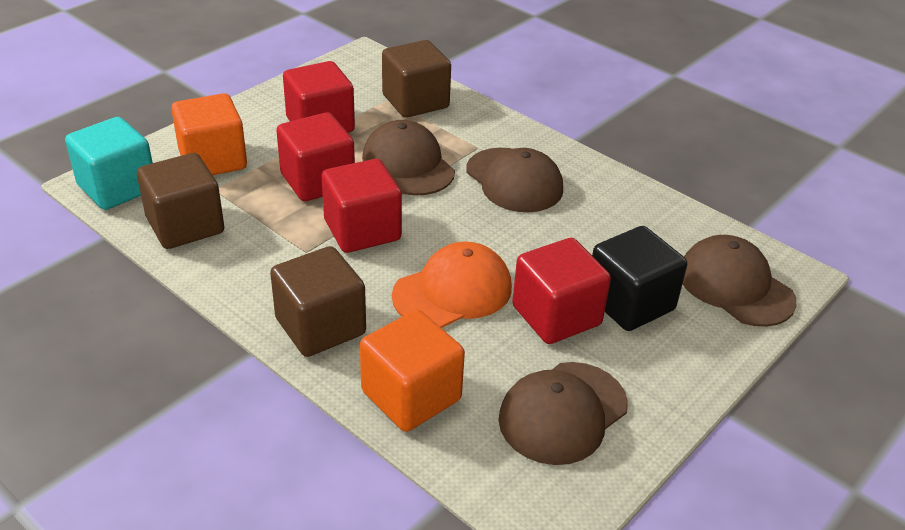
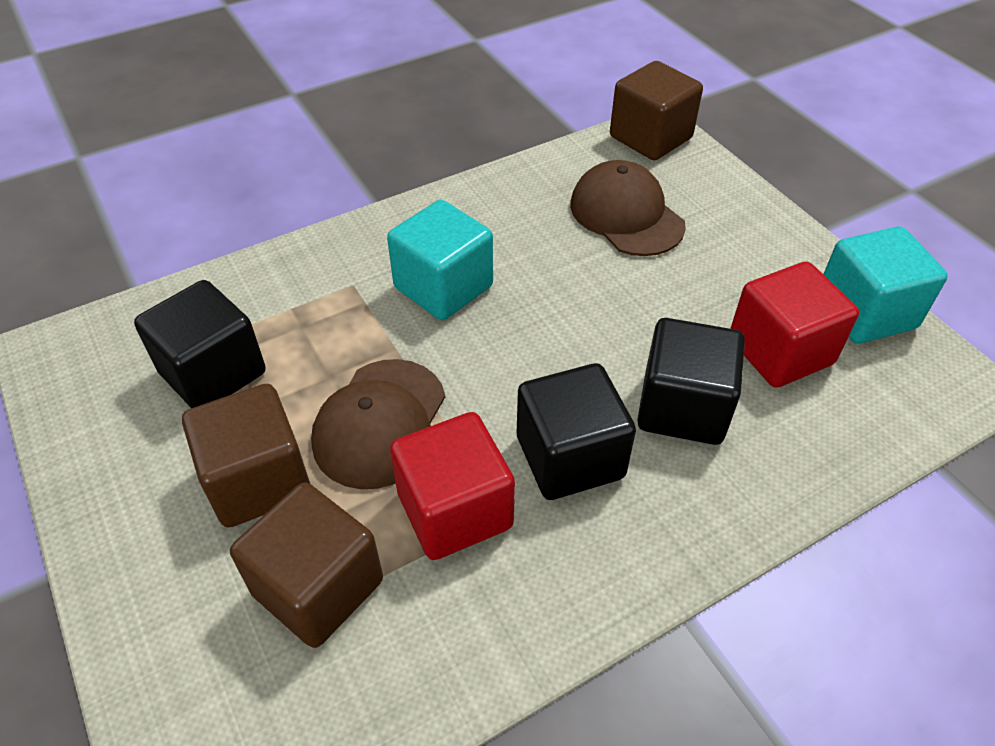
black cube: [592,226,687,331] = 1 -> [134,280,266,408] [517,363,636,500] [637,318,745,445] = 3
brown cap: [362,120,455,196] [466,148,563,212] [499,362,628,465] [683,235,796,327] = 4 -> [311,359,445,489] [570,160,686,256] = 2
orange cap: [392,242,512,328] = 1 -> none = 0
orange cube: [171,93,247,175] [360,310,465,432] = 2 -> none = 0
red cube: [276,112,355,201] [283,61,355,133] [321,159,402,253] [512,238,611,344] = 4 -> [390,412,515,560] [730,262,859,388] = 2
turquoise cube: [65,117,153,210] = 1 -> [387,200,493,320] [823,226,948,343] = 2

